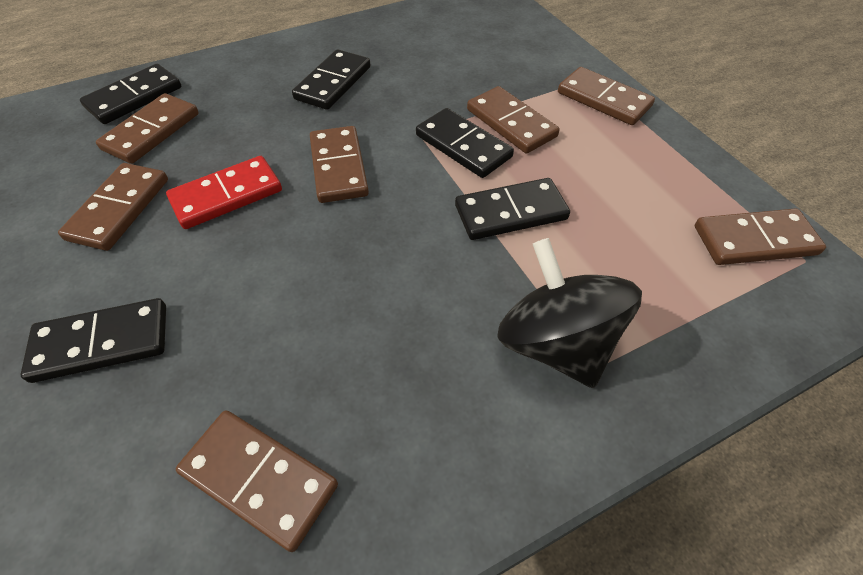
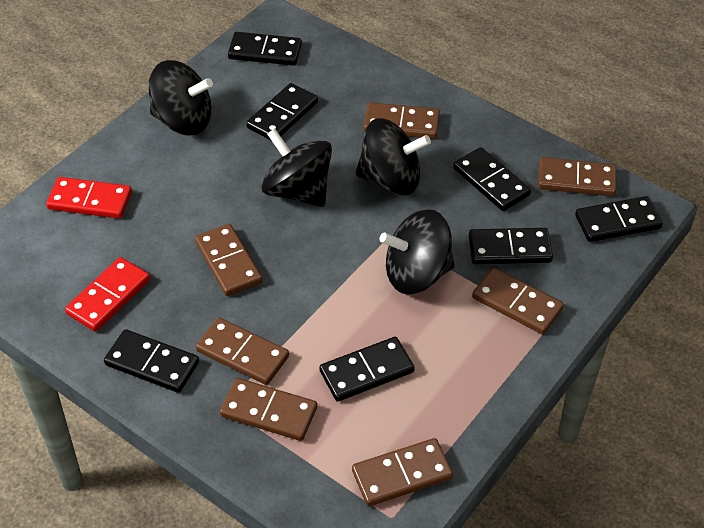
black domino: [20,298,166,383] [80,64,181,124] [292,49,370,110] [416,108,514,178] [455,178,570,240] = 5 -> [104,329,199,393] [228,32,302,66] [246,83,318,140] [319,337,415,402] [453,147,531,211] [469,228,553,264] [575,196,663,242] = 7
black spinning top: [497,238,642,388] = 1 -> [148,60,213,135] [261,129,332,207] [356,118,431,196] [379,209,455,295] = 4
red domino: [166,156,282,229] = 1 -> [46,177,132,219] [65,257,150,332] = 2

